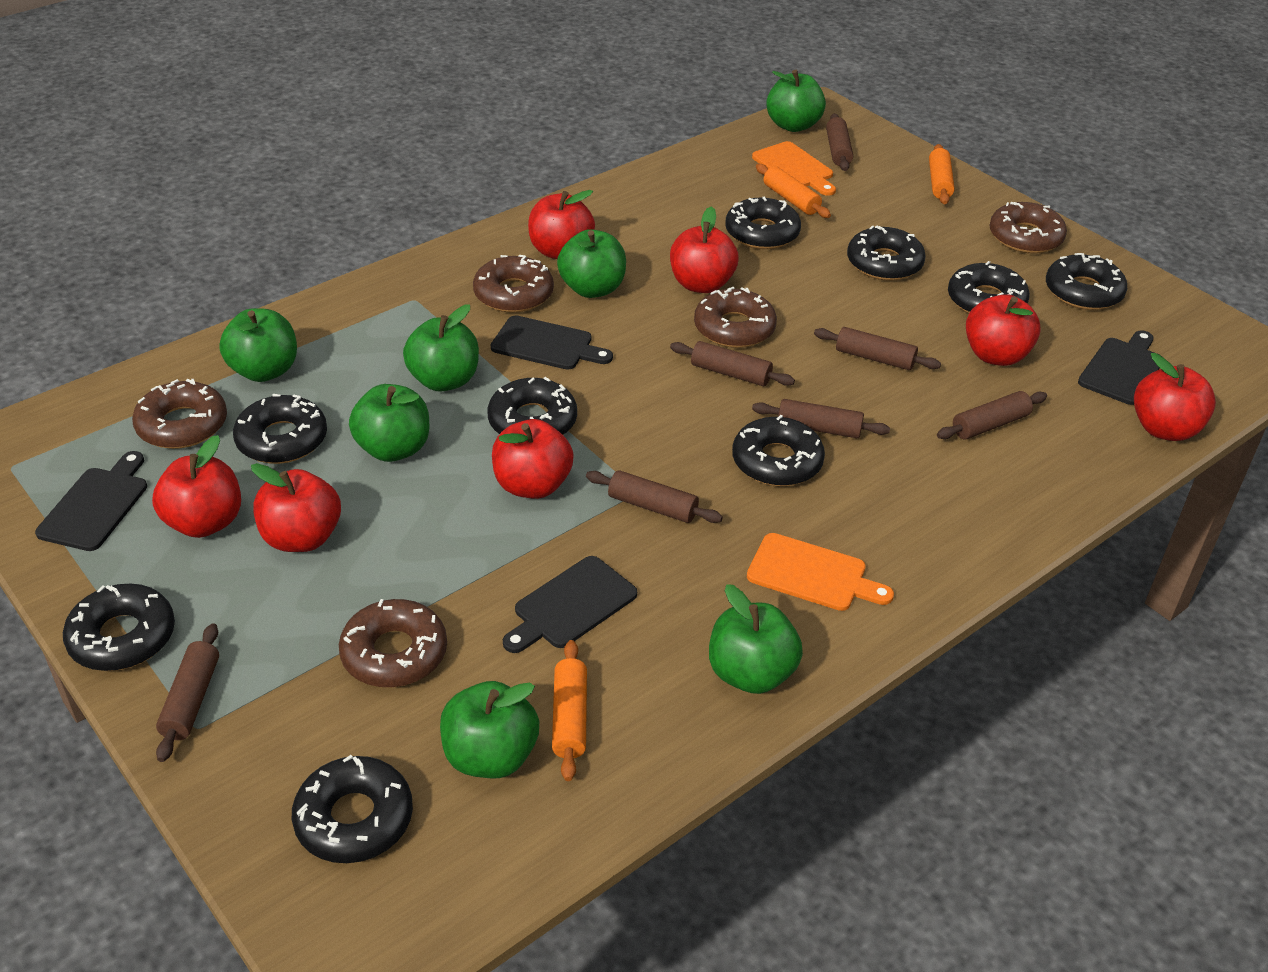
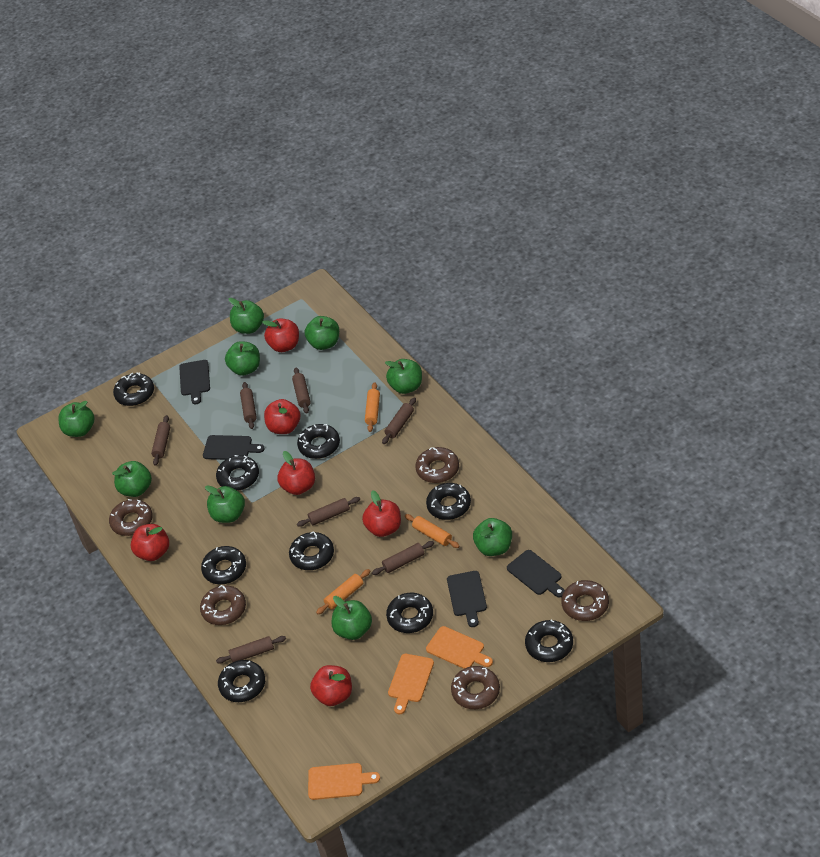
green apple: [219,308,297,382] [349,384,429,462] [403,305,479,391] [440,681,539,778] [557,229,626,298] [709,584,803,694] [766,70,826,132] = 7 -> [58,401,95,437] [112,461,152,497] [205,485,245,523] [225,341,260,376] [229,298,264,334] [305,316,339,350] [332,596,372,640] [385,359,422,394] [473,518,512,556] = 9
orange cutting board: [747,533,894,611] [752,141,836,196] = 2 -> [308,763,380,800] [388,654,434,714] [426,626,493,669] = 3
red apple: [152,435,241,538] [251,463,341,552] [492,419,574,499] [528,190,595,259] [670,206,739,293] [966,294,1041,366] [1134,353,1216,441] = 7 -> [131,524,169,561] [262,318,299,352] [264,399,301,434] [277,451,315,495] [310,665,352,706] [362,490,401,537] = 6

